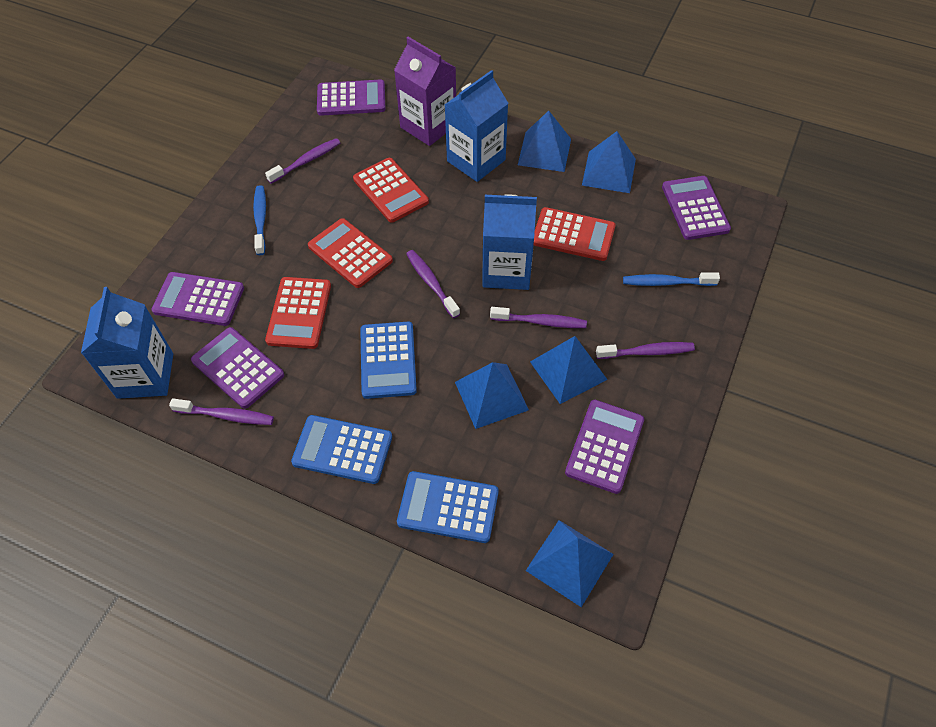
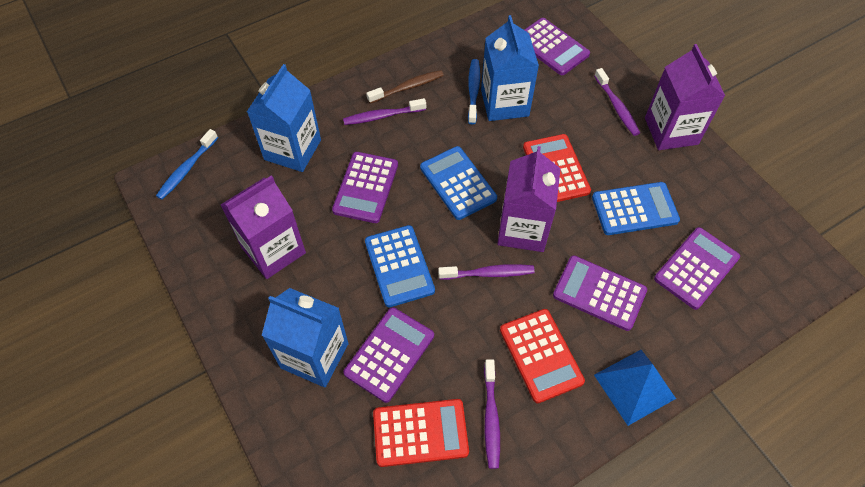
blue pyramid: [455,362,529,429] [518,110,571,172] [526,520,614,607] [530,336,608,404] [582,131,636,193] = 5 -> [594,350,676,426] = 1
brown toothbrush: none = 0 -> [366,70,444,104] = 1
purple carton: [394,37,456,146] = 1 -> [221,175,306,279] [497,146,561,252] [645,44,725,150] = 3
purple toothbrush: [169,398,274,425] [265,138,340,184] [406,250,460,318] [490,307,587,328] [596,342,695,359] = 5 -> [343,98,426,125] [438,264,535,280] [484,359,500,469] [594,68,640,136] = 4
red calculator: [265,277,331,349] [308,218,393,288] [353,158,429,223] [534,207,616,261] = 4 -> [373,399,469,467] [500,309,585,403] [523,134,591,202] = 3

